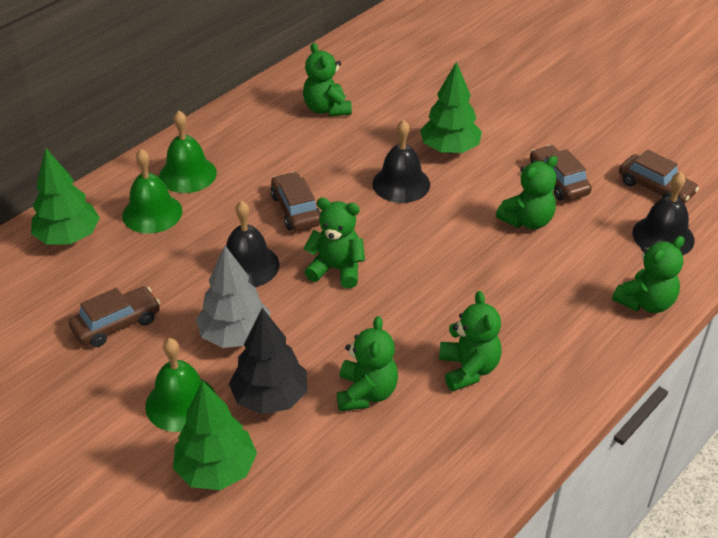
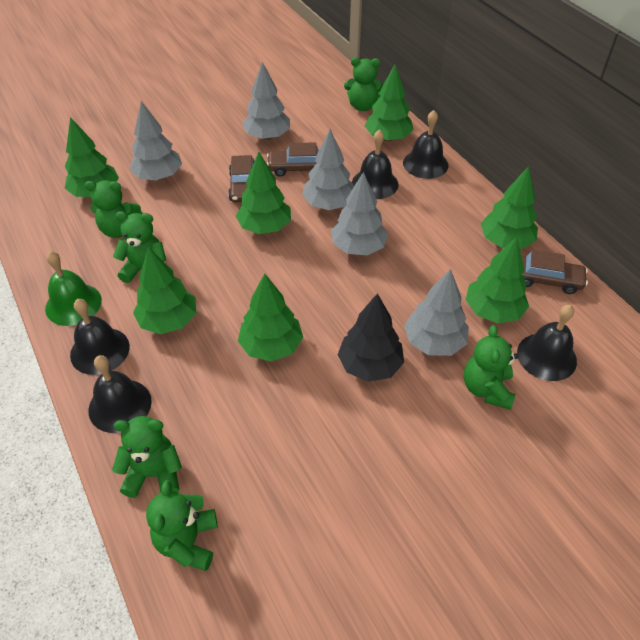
black bell: [226,201,280,287] [372,120,430,203] [632,172,695,255] = 3 -> [70,299,130,375] [89,355,152,433] [352,129,399,199] [403,110,449,179] [517,305,577,381] = 5
brown car: [69,286,160,347] [271,172,320,231] [530,145,592,201] [619,149,699,204] = 4 -> [228,155,254,203] [267,142,319,177] [521,249,588,294] = 3
green bell: [122,149,183,233] [145,338,215,432] [159,111,217,193] = 3 -> [45,251,102,326] = 1
green tree: [31,148,100,244] [173,381,257,490] [420,61,482,154] = 3 -> [65,117,119,197] [133,247,196,334] [236,151,291,234] [238,273,303,362] [365,64,413,141] [466,237,529,323] [481,166,538,249] = 7
grey tree: [196,245,271,348] = 1 -> [130,101,182,181] [242,62,290,140] [302,129,354,210] [331,172,388,255] [404,269,469,356] = 5

